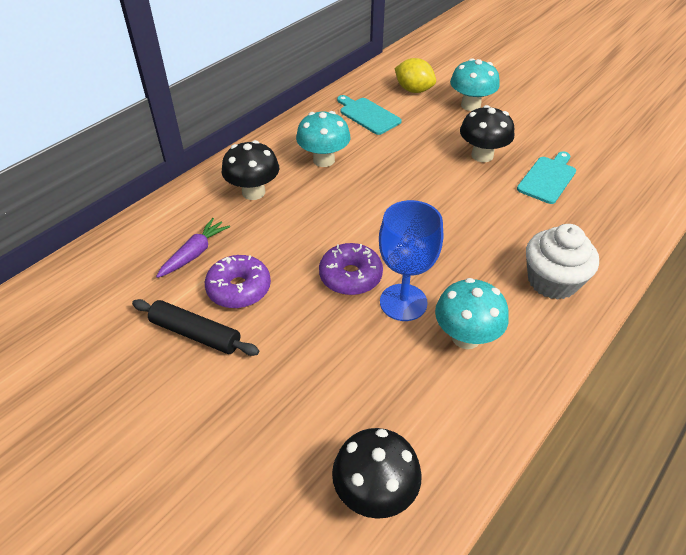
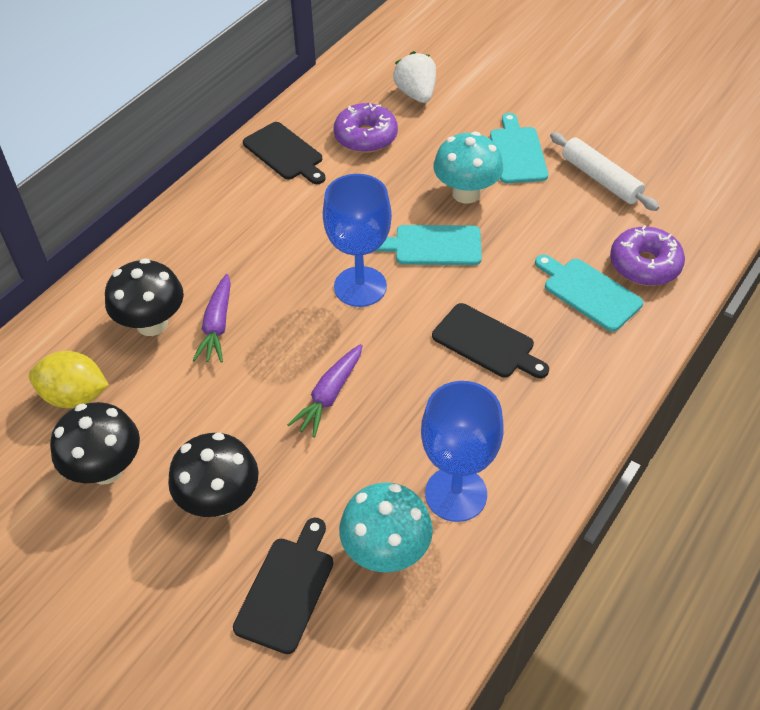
black cutting board: none = 0 -> [233,518,333,654] [243,122,326,184] [432,303,549,378] = 3
black rolling pin: [132,299,259,356] = 1 -> none = 0
blue goblet: [379,200,443,321] = 1 -> [323,174,392,307] [421,381,504,522] = 2
purple carrot: [156,218,230,278] = 1 -> [192,274,231,363] [287,344,363,437] = 2
turquoise cutting board: [337,95,402,135] [517,151,576,204] = 2 -> [376,225,482,265] [490,113,548,183] [535,254,643,332] = 3
turquoise mushroom: [296,111,350,167] [435,278,509,349] [450,58,500,111] = 3 -> [339,482,433,572] [433,131,503,204] = 2
white cupcake: [526,224,599,300] = 1 -> none = 0
white rolling pin: none = 0 -> [550,132,659,211] = 1
white strawberry: none = 0 -> [393,51,436,103] = 1

